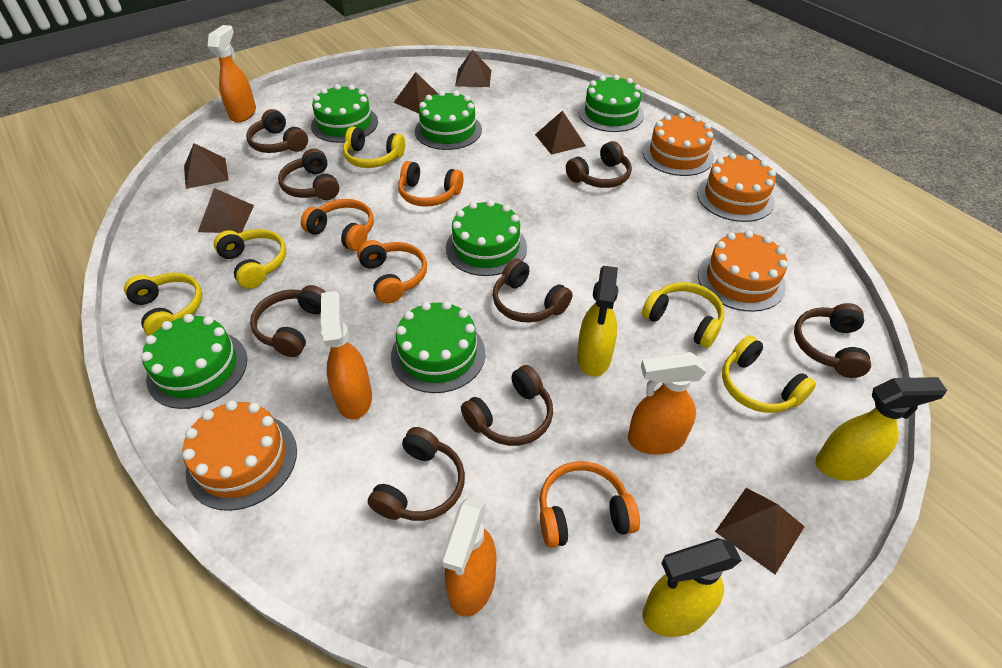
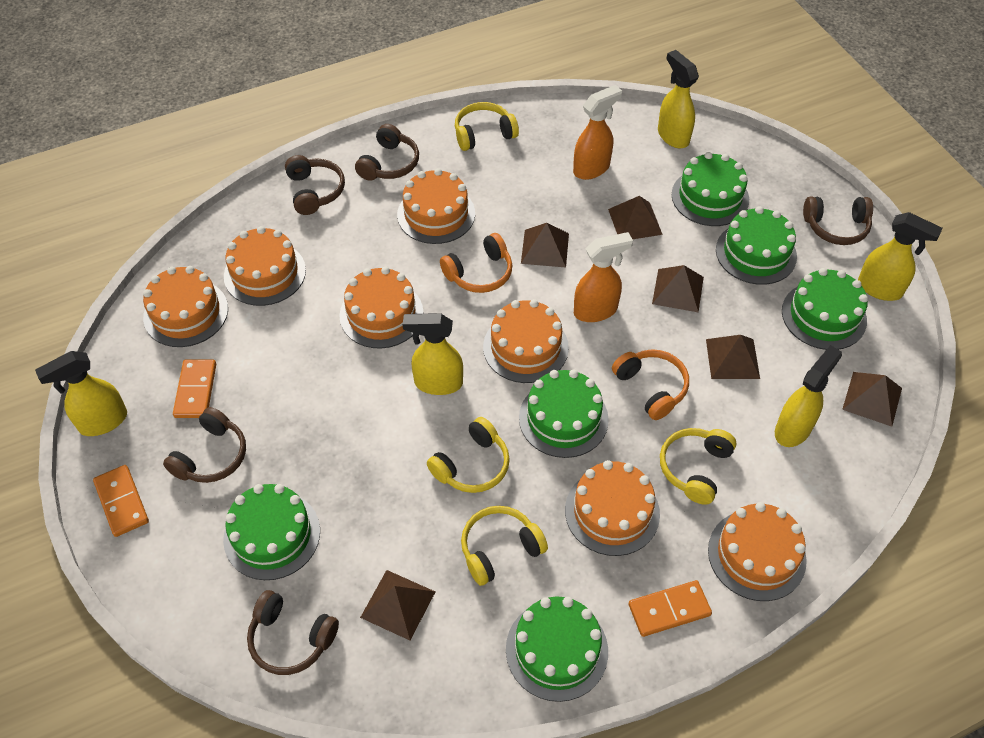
brown headphones: [246,109,308,153] [250,285,326,357] [278,149,340,200] [368,427,465,521] [461,365,553,446] [493,259,572,323] [566,141,632,188] [794,303,871,378] = 8 -> [163,407,246,483] [247,590,339,675] [285,155,345,215] [355,124,419,181] [803,196,873,245] = 5
orange cake: [182,400,297,511] [643,113,714,176] [697,153,776,222] [698,230,788,312] = 4 -> [143,266,228,347] [224,226,306,306] [339,266,423,349] [397,168,475,244] [483,299,569,383] [565,460,660,556] [708,502,807,601] = 7
orange domino: none = 0 -> [93,465,149,537] [173,360,216,418] [629,580,712,637] = 3
orange headphones: [301,199,374,251] [357,240,427,304] [398,161,464,207] [539,461,640,548] = 4 -> [440,233,512,293] [612,349,689,420] = 2
orange spray bottle: [208,25,256,122] [321,291,372,420] [441,497,496,617] [628,352,706,455] = 4 -> [573,85,622,180] [574,232,633,322] = 2
yellow headphones: [124,273,203,336] [214,229,286,289] [343,126,405,168] [642,282,725,348] [722,335,816,413] = 5 -> [427,417,510,493] [455,102,519,151] [461,506,548,586] [660,428,736,505] = 4
yellow spray bottle: [577,266,618,377] [642,538,742,637] [815,377,947,481] = 3 -> [35,351,127,436] [403,313,463,395] [658,50,699,148] [775,345,842,447] [858,212,942,301] = 5

